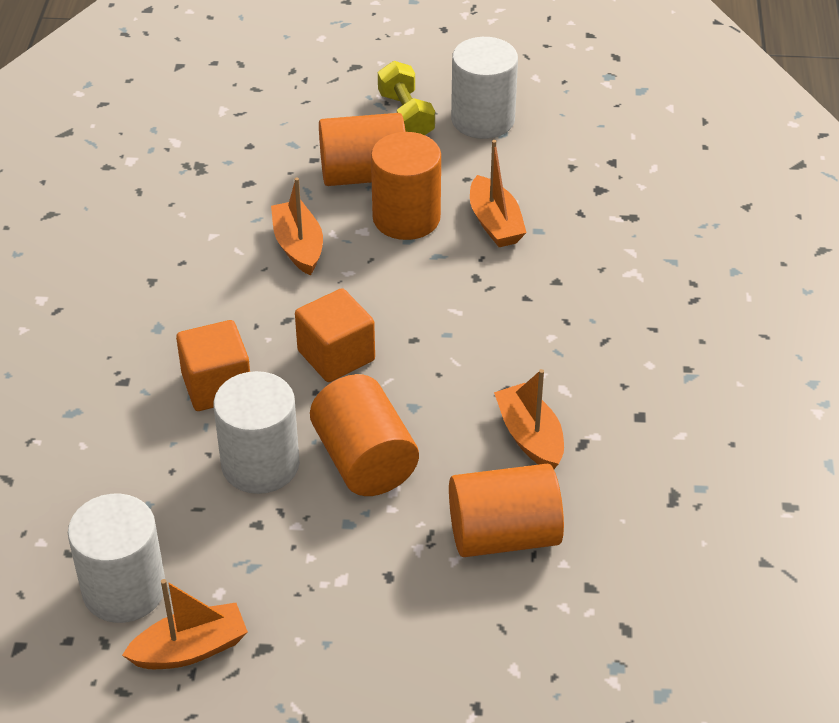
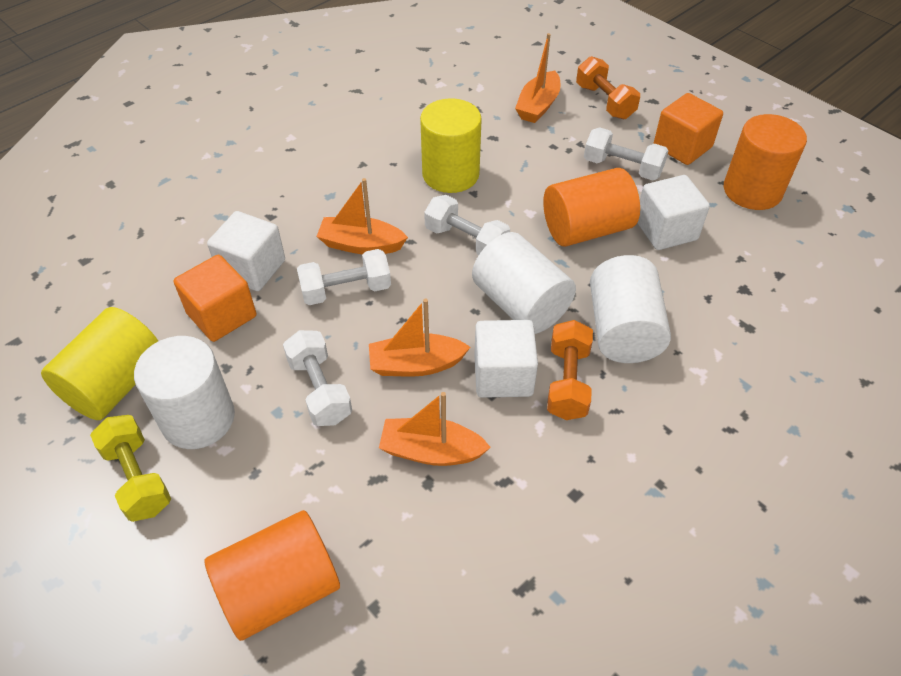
orange cylinder: [310,374,419,496] [319,113,406,186] [371,132,441,240] [449,464,564,557] = 4 -> [205,510,340,641] [543,168,640,247] [724,114,807,210] = 3
orange dumbbell: none = 0 -> [547,320,593,420] [576,56,640,119] = 2
white cube: none = 0 -> [207,211,285,291] [474,320,538,398] [637,175,710,250] = 3
white dumbbell: none = 0 -> [283,330,352,426] [297,249,391,305] [424,195,510,255] [584,127,669,180] = 4
yellow cylinder: none = 0 -> [41,307,158,420] [420,98,482,193] = 2

